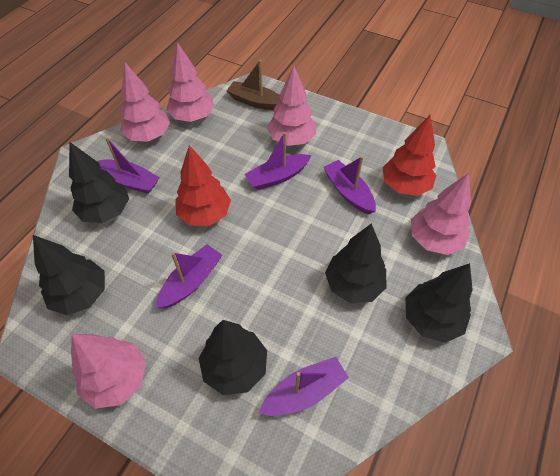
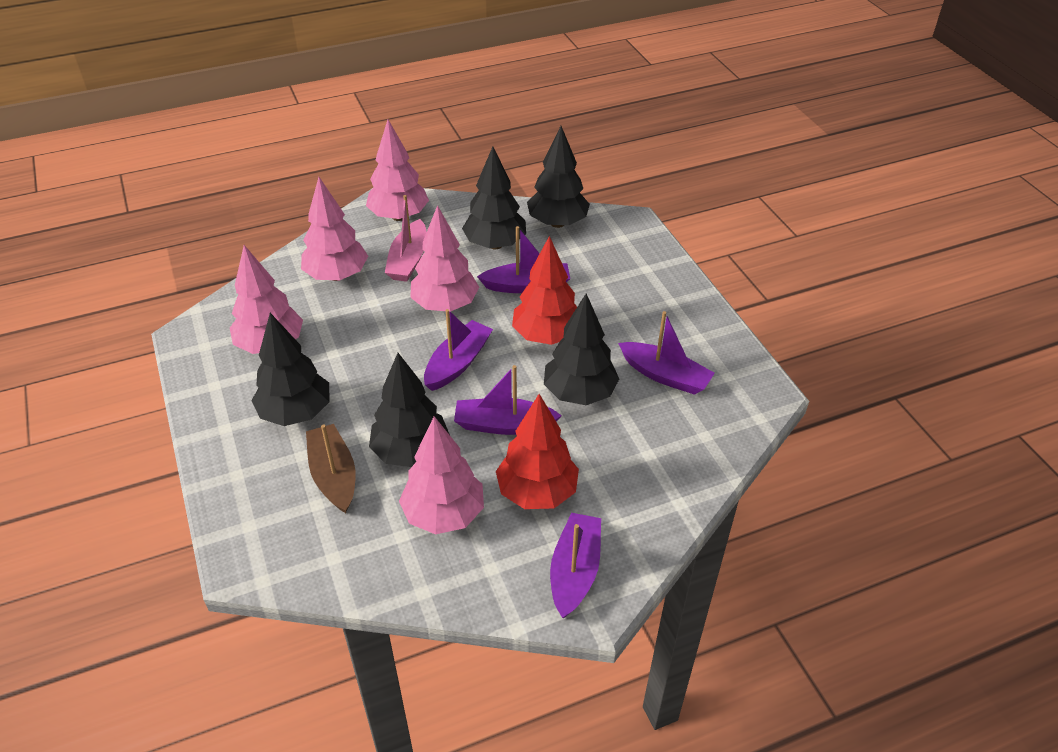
pink boat: none = 0 -> [385,195,427,282] = 1

